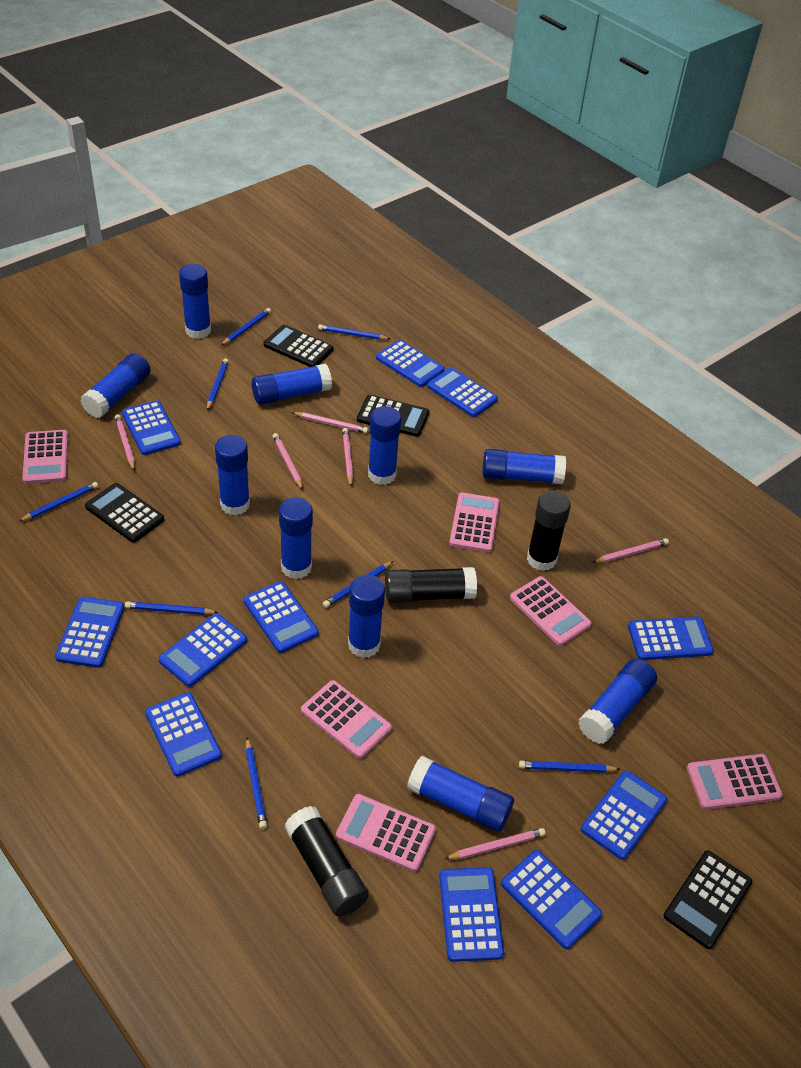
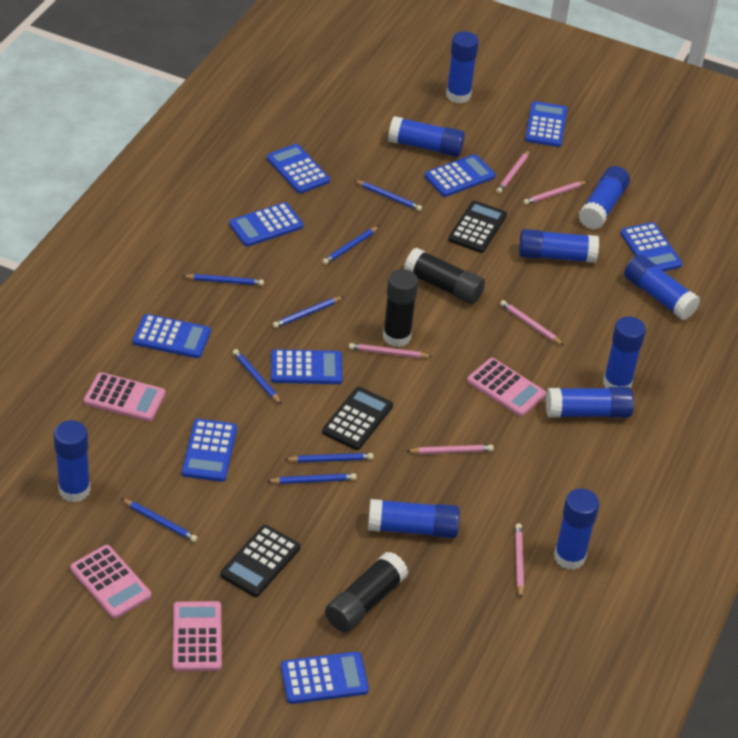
black calculator: [85,483,164,543] [264,325,334,367] [357,395,429,437] [664,850,752,949] = 4 -> [220,525,300,597] [322,387,393,450] [448,201,507,253] = 3
blue calculator: [55,597,124,668] [122,400,181,455] [145,692,222,777] [159,613,247,687] [243,581,319,653] [376,340,445,387] [427,368,498,417] [439,867,504,962] [501,850,602,949] [581,770,667,860] [628,617,714,660] = 11 -> [133,314,211,358] [182,419,237,482] [229,202,303,246] [267,144,330,194] [271,349,343,384] [281,652,369,704] [424,154,495,197] [525,101,567,147] [620,222,682,271] = 9
pink calculator: [22,430,68,484] [301,680,392,759] [336,794,436,872] [449,492,500,552] [510,576,592,646] [687,754,783,810] = 6 -> [70,545,151,619] [84,372,166,421] [173,601,222,672] [467,358,546,417] = 4

